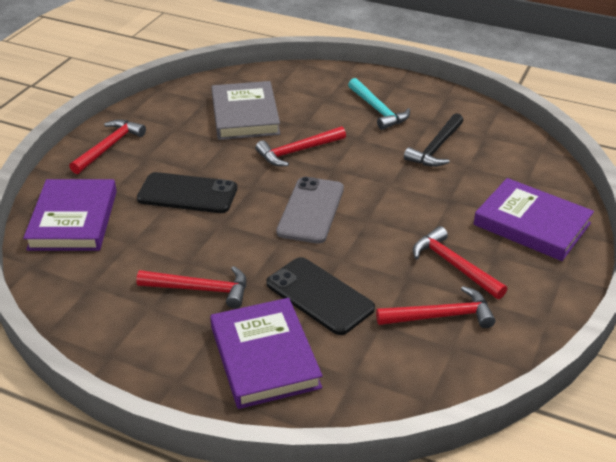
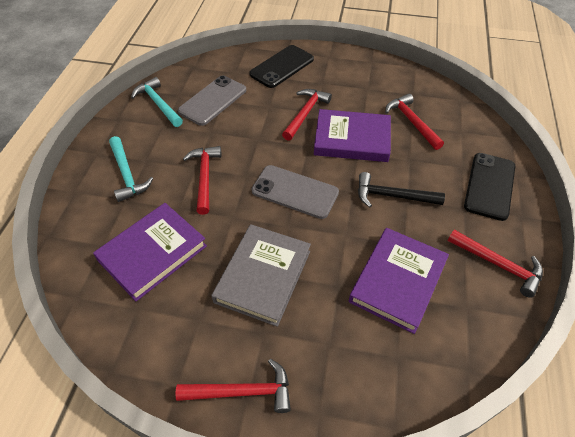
grey phone: [276,177,344,244] = 1 -> [178,75,246,126] [252,165,339,219] = 2
turquoise hammer: [348,78,410,130] = 1 -> [109,136,153,202] [131,77,183,127] = 2

